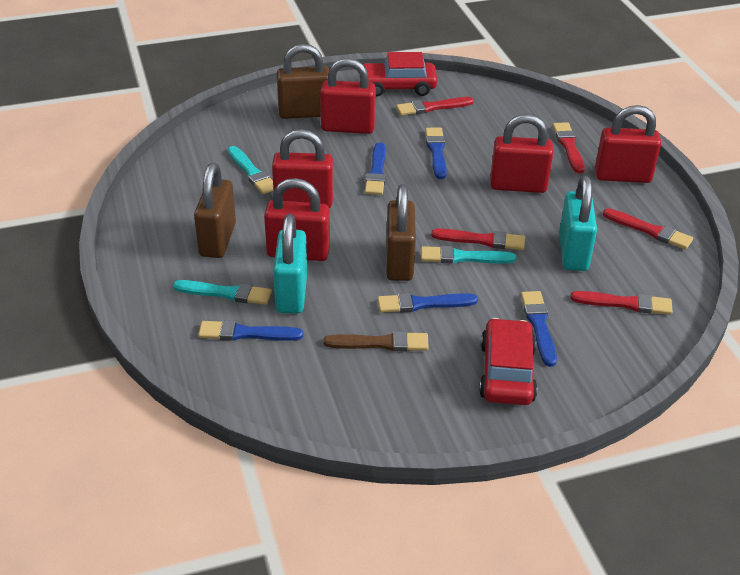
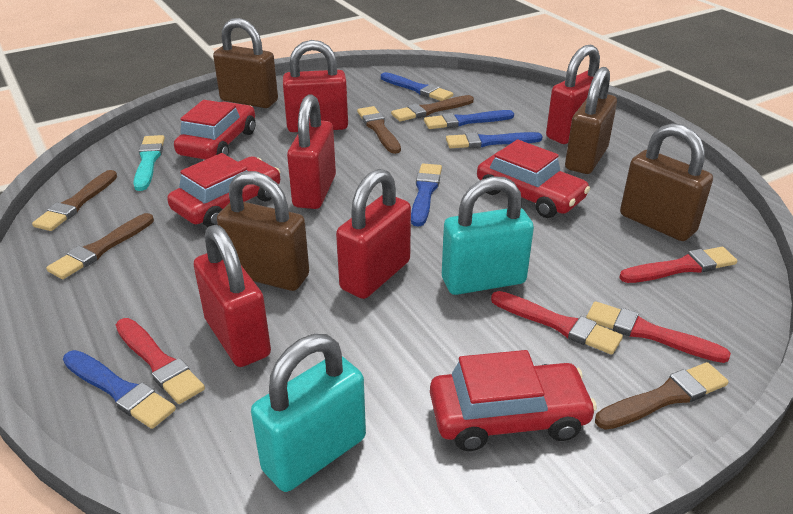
brown brush: [324,331,429,351] = 1 -> [32,170,117,231] [46,213,154,279] [357,106,401,154] [391,95,474,121] [595,362,729,430] = 5
brown padlock: [194,163,236,258] [277,44,329,119] [386,184,416,281] = 3 -> [213,18,278,108] [217,171,309,291] [565,67,617,174] [620,123,713,241] = 4
red brush: [396,97,474,116] [431,229,525,250] [553,122,585,173] [570,291,673,315] [603,208,693,250] = 5 -> [116,318,205,404] [491,291,623,355] [586,301,731,363] [619,247,737,283] = 4
red car: [363,52,438,97] [479,318,537,405] = 2 -> [167,153,280,227] [174,100,255,160] [430,350,597,451] [477,139,590,218] = 4
turquoise brush: [173,280,272,305] [228,146,273,194] [421,246,516,264] = 3 -> [133,135,165,191] = 1

